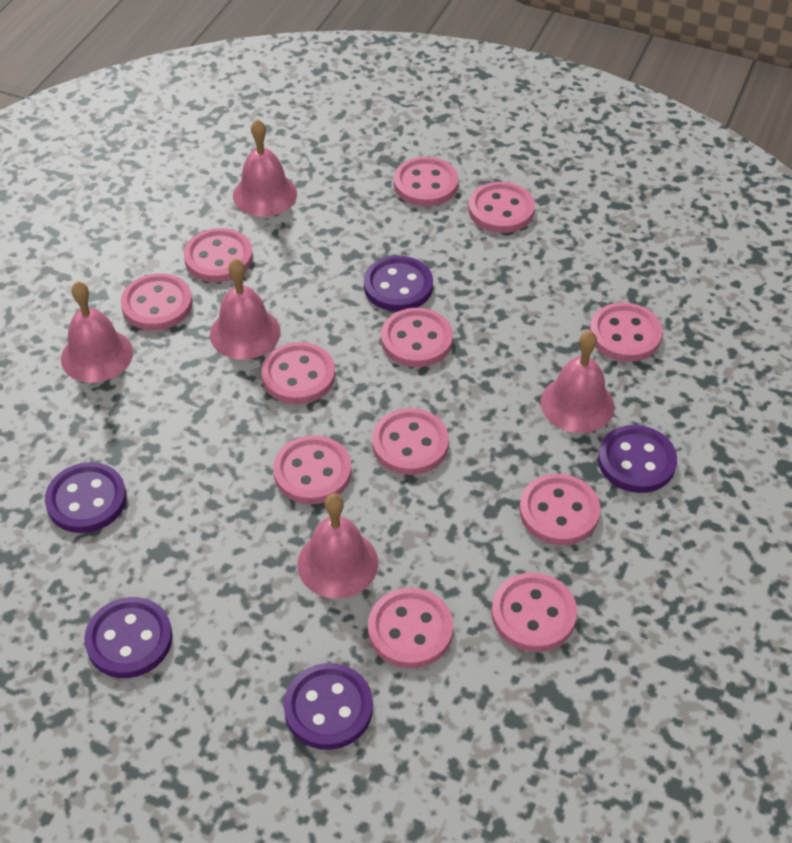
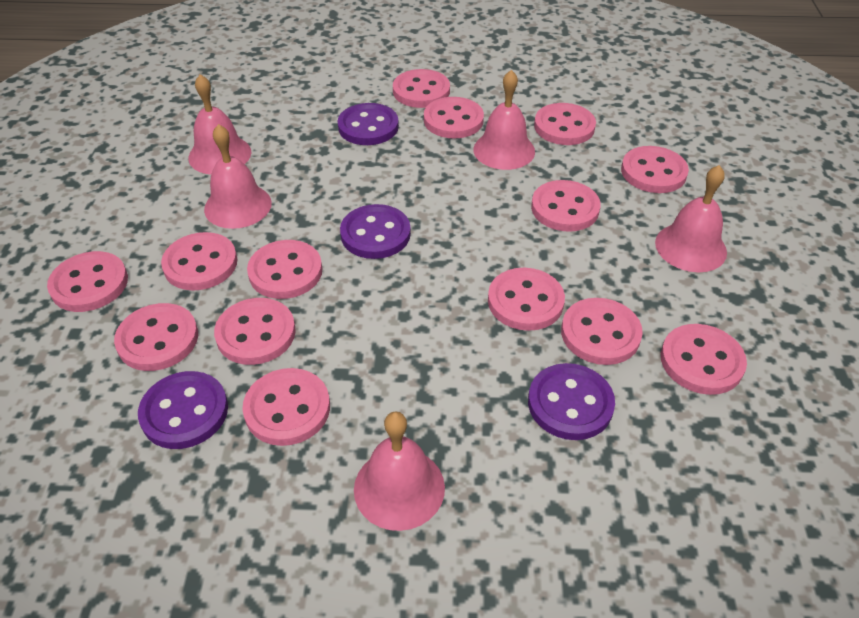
pink button: [121,273,193,330] [184,228,253,282] [261,342,335,404] [273,435,352,504] [368,588,453,668] [372,408,449,475] [381,308,453,367] [394,157,458,206] [468,182,535,233] [492,572,577,652] [519,474,600,545] [590,302,663,362] = 12 -> [47,251,128,312] [114,303,198,371] [161,232,237,291] [214,298,296,365] [242,368,330,446] [247,240,322,299] [393,69,450,108] [424,97,484,138] [488,268,565,331] [531,180,601,232] [534,103,596,145] [561,298,643,365] [621,146,689,193] [661,324,747,395] = 14
purple button: [45,462,127,533] [84,597,173,678] [284,663,373,750] [364,256,433,312] [598,425,677,493] = 5 -> [138,371,228,449] [338,103,399,145] [340,204,411,259] [528,363,615,440] = 4

